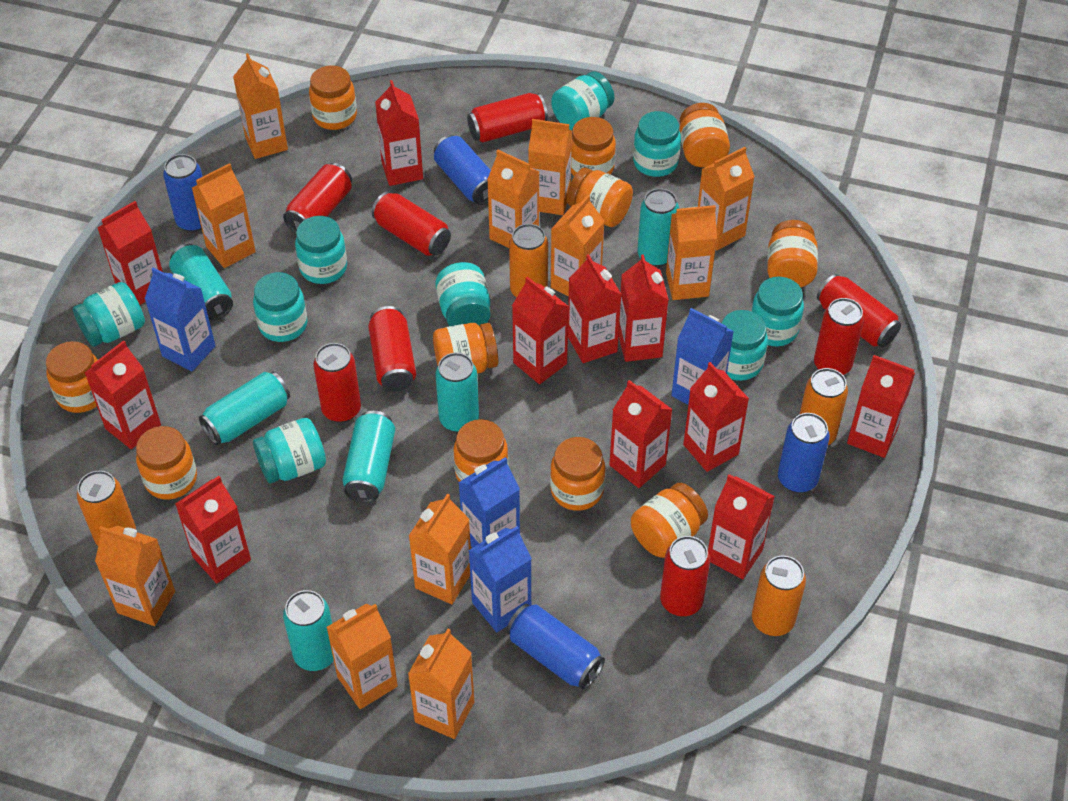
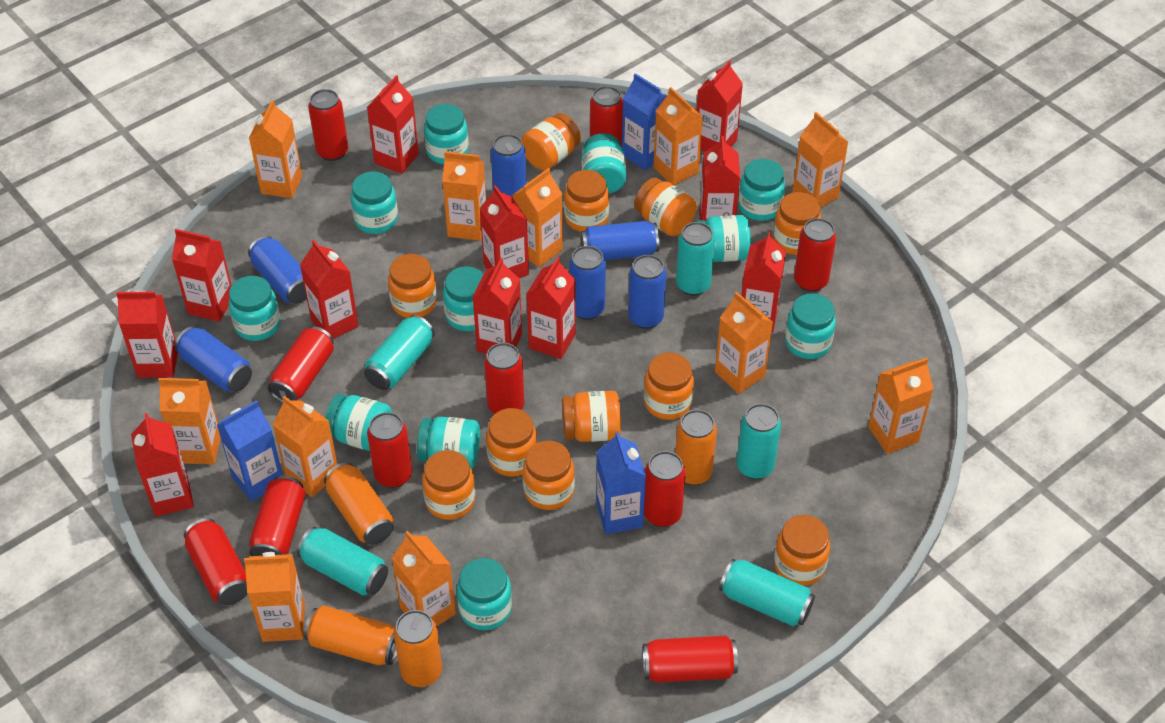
blue can: [163,154,203,232] [434,135,491,205] [507,604,605,689] [778,413,830,493] = 4 -> [175,326,252,392] [248,236,307,304] [491,134,527,198] [569,246,606,320] [581,221,659,260] [628,255,666,329] = 6
blue carton: [145,268,216,371] [458,457,520,548] [468,526,532,632] [671,308,734,405] = 4 -> [217,400,282,501] [596,431,646,535] [622,73,666,170] = 3
red can: [283,163,352,233] [313,343,361,423] [368,306,416,392] [372,192,451,256] [467,93,548,142] [660,536,710,616] [814,298,864,375] [817,274,901,347] = 8 -> [184,518,248,605] [249,475,306,556] [268,326,334,403] [308,89,349,161] [367,412,413,488] [484,343,524,414] [590,86,623,148] [643,636,738,683] [644,451,686,527] [794,218,836,292] = 10
turquoise can: [169,244,233,320] [199,372,290,445] [283,590,334,671] [342,411,395,503] [435,353,479,432] [637,188,679,267] = 6 -> [297,527,388,596] [364,315,435,390] [676,222,715,296] [719,559,815,626] [736,404,781,479] = 5
turquoise jar: [73,282,145,347] [253,272,308,342] [253,418,326,484] [295,216,347,284] [435,262,490,326] [551,72,614,130] [633,111,681,177] [722,310,768,381] [751,277,804,346] = 9 -> [229,276,280,341] [325,394,392,451] [351,171,398,234] [417,416,480,469] [424,104,469,164] [443,266,483,331] [457,558,512,630] [582,133,627,194] [696,215,751,262] [739,159,785,221] [785,293,836,359] = 11

